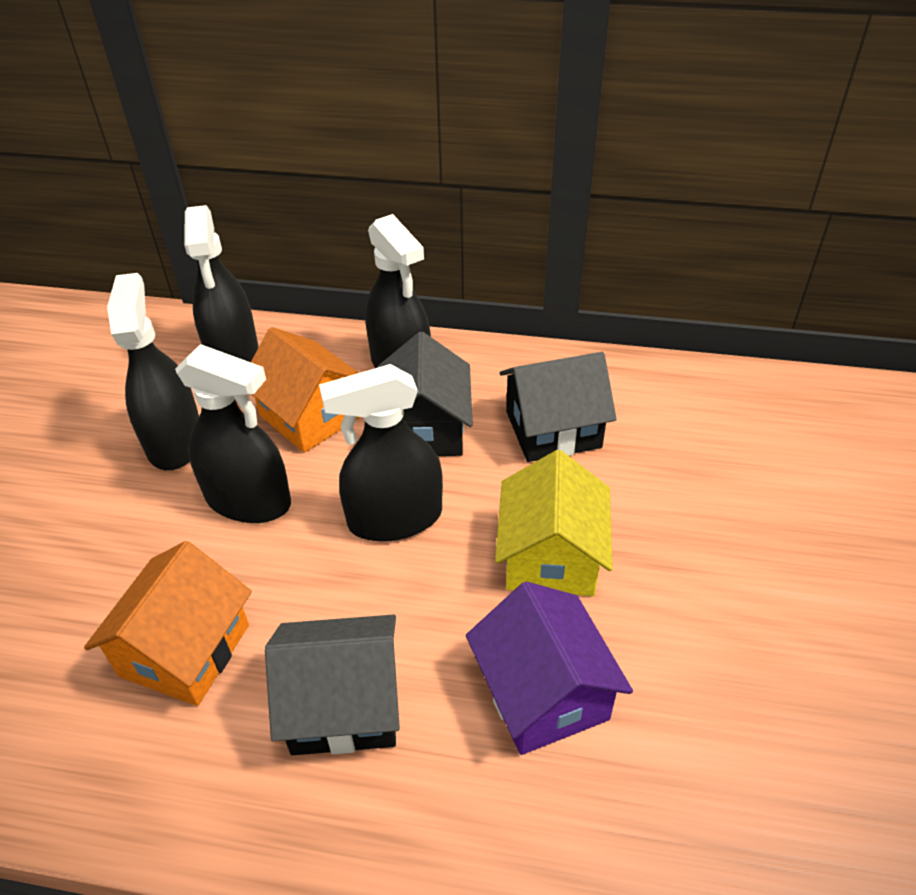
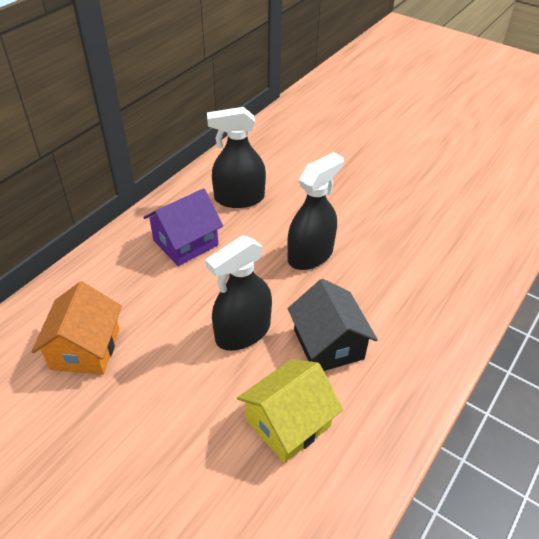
black house: [265,614,400,755] [377,332,473,456] [500,352,617,462] = 3 -> [288,279,378,371] = 1
black spray bottle: [107,273,199,470] [175,344,291,523] [185,205,258,362] [319,364,443,542] [365,214,431,368] = 5 -> [205,235,272,351] [207,107,266,208] [287,152,344,270] = 3
orange house: [84,541,252,706] [251,327,360,453] = 2 -> [31,281,122,375] = 1

